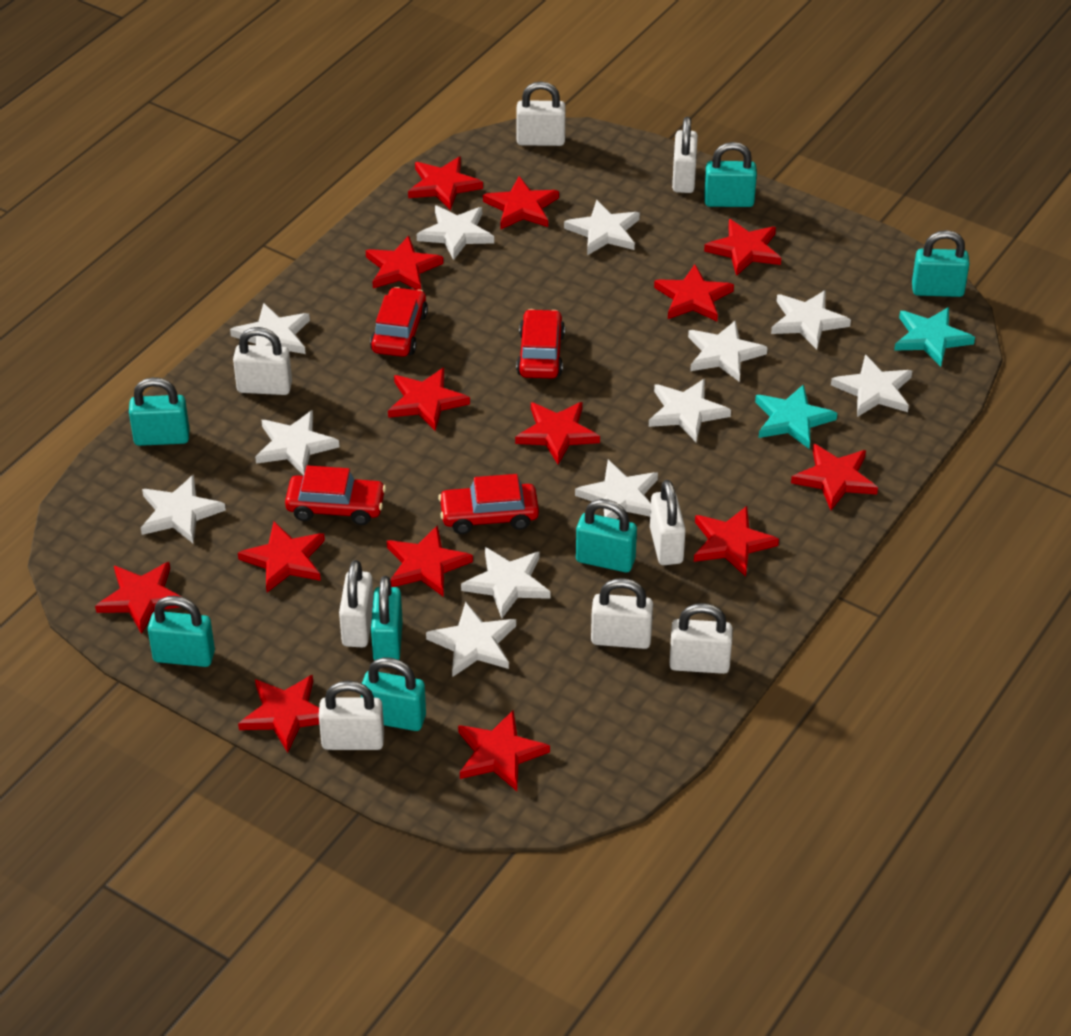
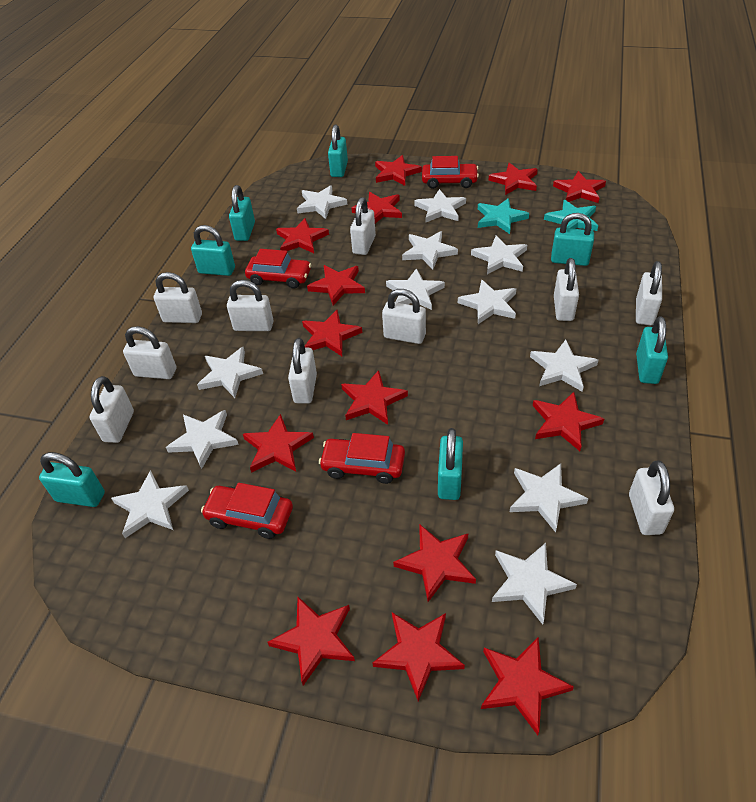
white padlock: [233,327,292,395] [319,681,384,750] [339,560,374,647] [516,82,566,146] [591,578,653,649] [650,480,686,565] [669,603,733,674] [672,117,698,193] = 8 -> [89,376,134,443] [123,326,176,379] [154,272,202,323] [227,280,274,331] [288,338,317,404] [350,197,376,255] [382,289,426,344] [554,258,579,321] [629,460,674,535] [636,261,662,325] = 10

